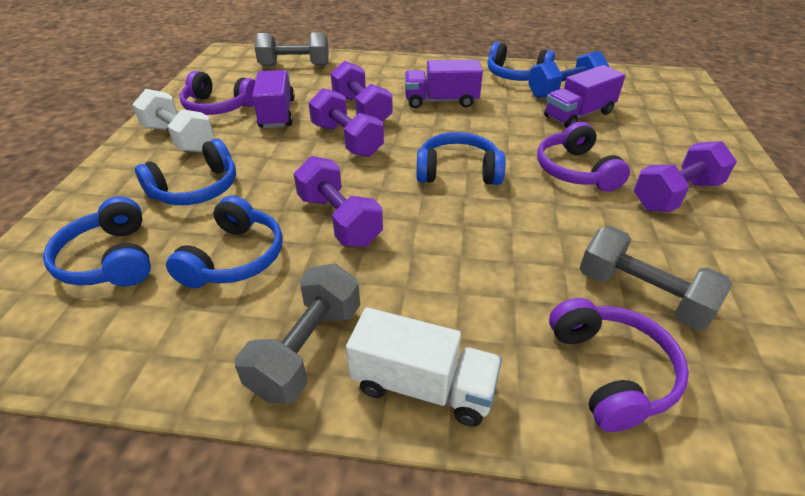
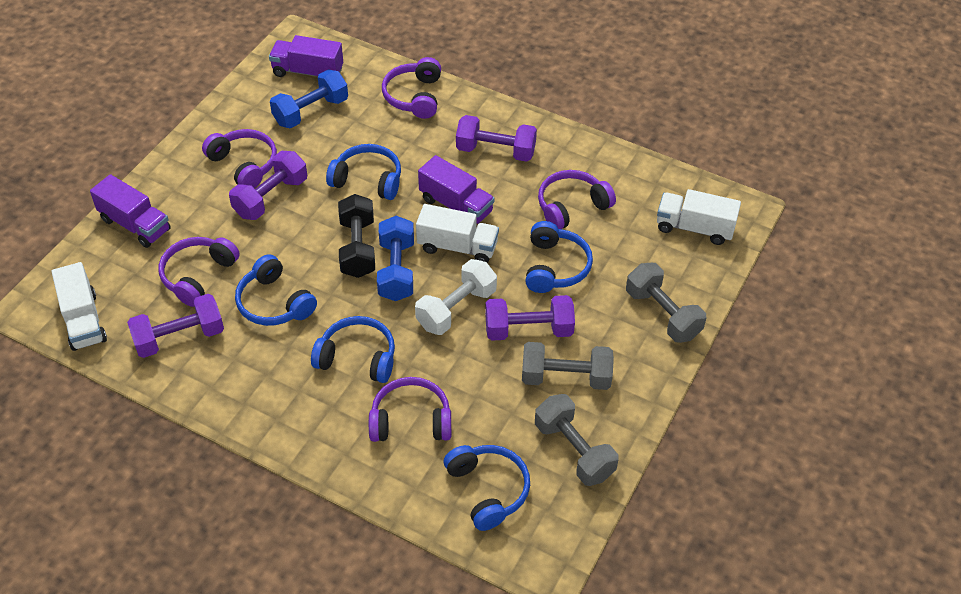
black dumbbell: none = 0 -> [338,194,375,278] = 1
blue dumbbell: [528,51,609,98] = 1 -> [270,70,348,129] [377,216,414,301] = 2
purple headphones: [179,71,255,115] [537,122,630,191] [549,298,689,432] = 3 -> [159,237,240,307] [202,129,277,188] [369,377,451,442] [382,57,441,119] [538,170,616,229] = 5
white truck: [346,307,502,427] = 1 -> [51,262,107,351] [416,204,499,263] [657,189,741,245] = 3

